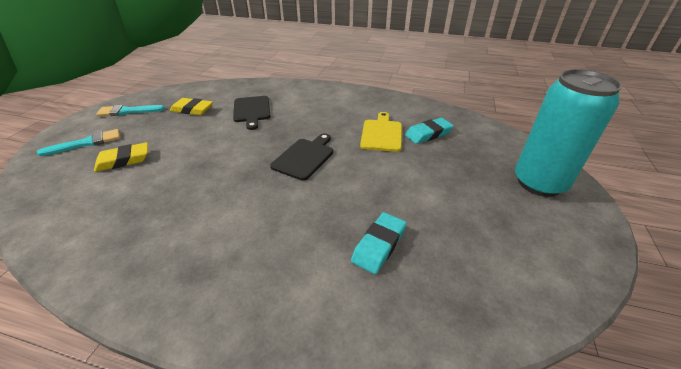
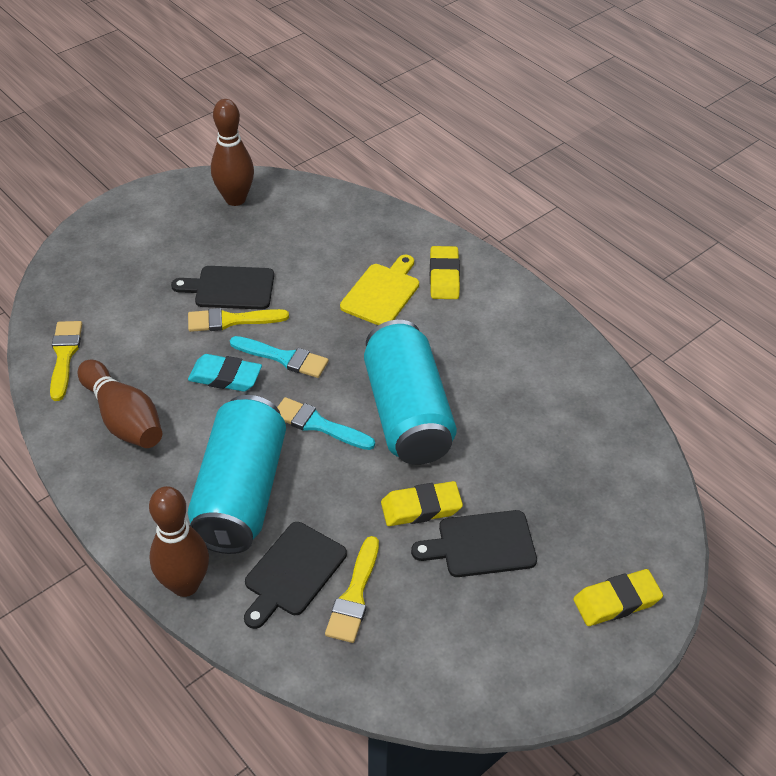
black cutting board: [233,96,271,130] [270,133,333,181] = 2 -> [171,266,274,310] [244,522,347,629] [411,510,537,577] = 3
brown bowling pin: none = 0 -> [78,360,162,448] [149,486,209,597] [211,99,254,206] = 3
turquoise can: [515,69,622,197] = 1 -> [188,395,286,554] [364,320,457,465] = 2
turquoise eraser: [351,212,407,274] [405,118,454,144] = 2 -> [188,354,262,392] = 1
yellow brush: none = 0 -> [50,321,82,401] [188,308,289,332] [325,536,379,643] = 3
yellow eraser: [94,142,148,172] [170,98,213,115] = 2 -> [381,481,463,526] [430,246,460,299] [573,569,663,626] = 3

